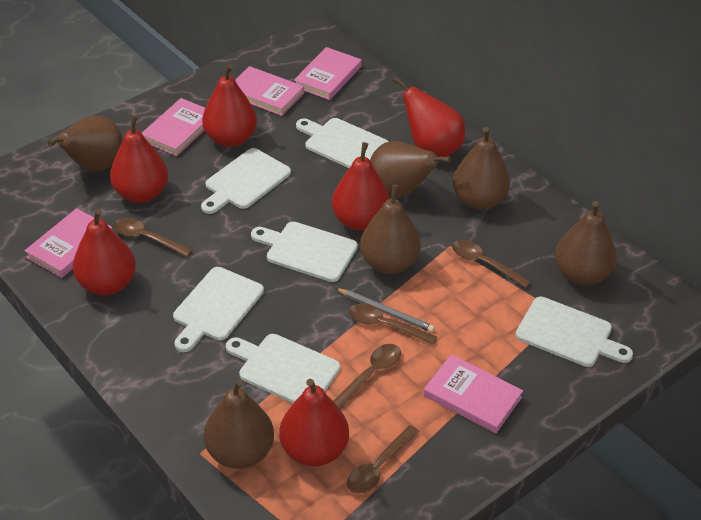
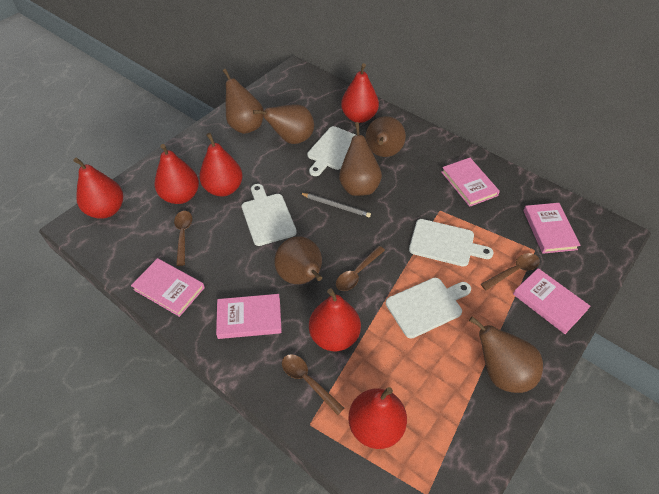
brown spoon: [114,218,192,257] [334,344,401,410] [347,425,419,494] [349,303,437,345] [452,240,531,288] = 5 -> [174,211,192,266] [282,354,344,415] [336,246,385,291] [481,253,540,290] = 4
white cutting board: [173,267,264,352] [201,148,291,214] [226,334,340,403] [251,222,358,282] [296,118,389,168] [516,297,633,367] = 6 -> [242,184,297,246] [307,126,356,176] [386,278,471,339] [409,219,494,267] = 4

